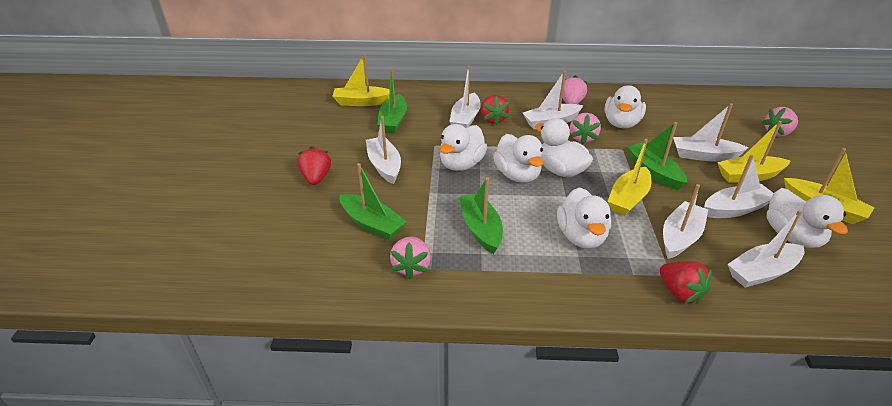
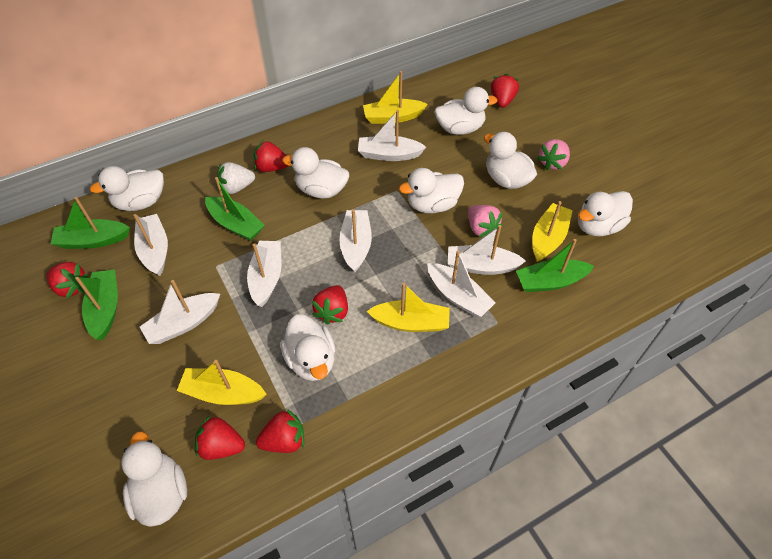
pink strawberry: [390,236,431,279] [560,75,587,104] [570,113,601,144] [762,107,798,137] = 4 -> [468,205,503,237] [537,139,570,170] = 2
red strawberry: [297,146,331,185] [481,95,509,125] [660,261,712,304] = 3 -> [46,262,89,298] [195,416,245,460] [253,141,288,172] [256,409,304,453] [312,285,348,325] [491,74,519,108] = 6
white duck: [440,124,487,171] [493,134,543,183] [535,118,593,177] [557,187,611,249] [605,85,646,128] [767,188,848,248] = 6 -> [90,166,164,211] [121,432,187,527] [280,314,336,381] [282,147,349,199] [399,168,464,213] [435,87,498,135] [484,132,537,189] [578,191,633,236] = 8
white strawberry: none = 0 -> [217,162,255,194] = 1

